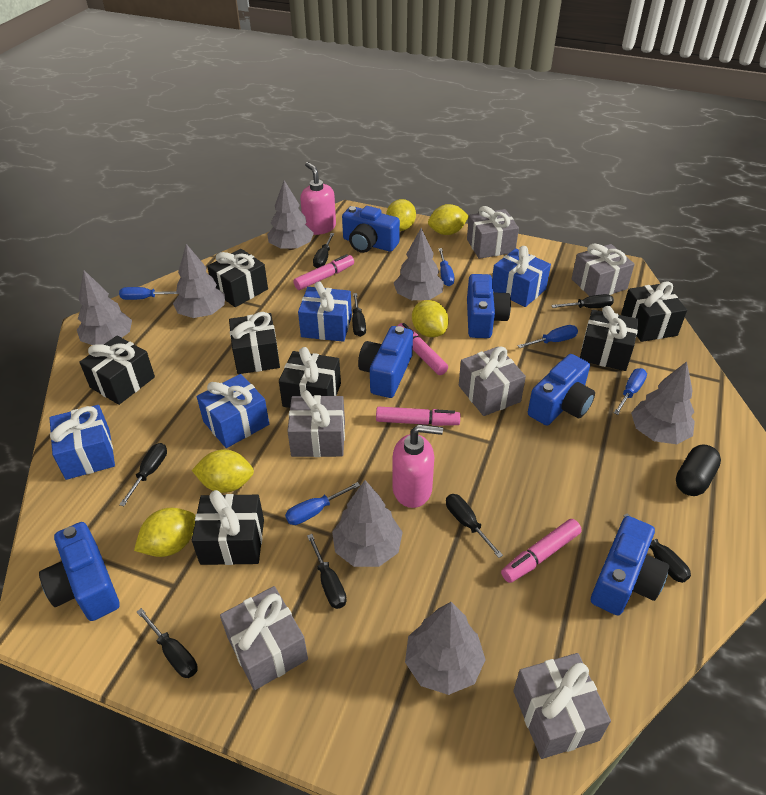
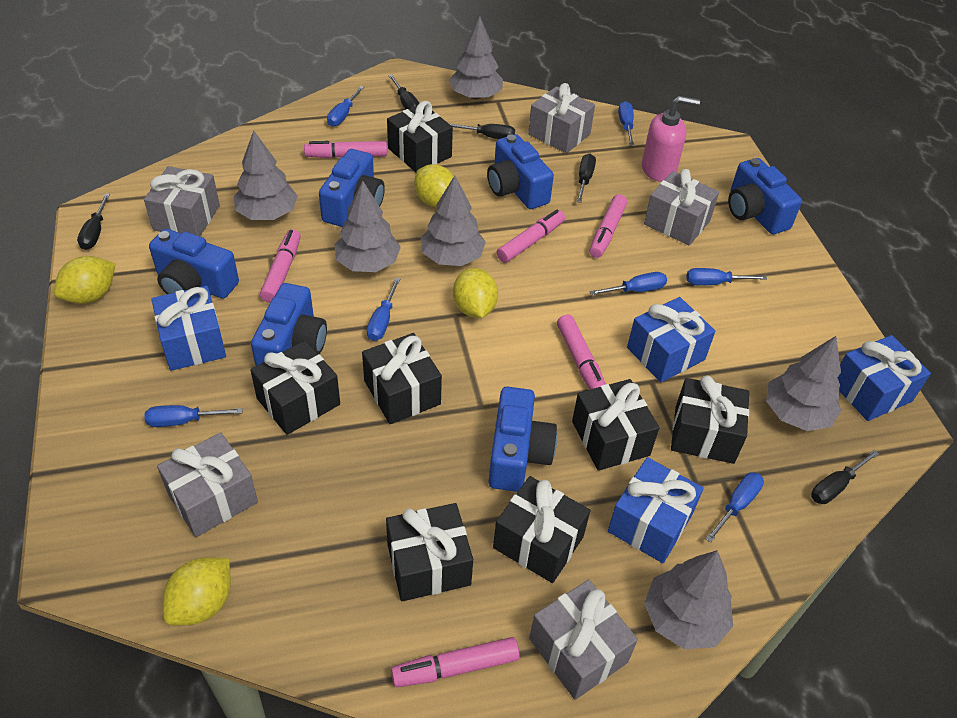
black capsule: [676,444,721,496] = 1 -> none = 0
black screwdriver: [119,443,167,506] [137,608,198,678] [307,534,347,609] [313,233,334,268] [352,293,366,337] [446,494,503,558] [551,294,614,308] [623,513,691,583] = 8 -> [77,193,110,250] [388,75,419,110] [449,123,515,139] [577,154,596,203] [811,450,879,504] = 5
blue screwdriver: [119,287,178,300] [285,482,360,525] [438,248,455,286] [518,325,578,348] [614,368,647,415] = 5 -> [144,405,243,427] [327,86,364,127] [367,278,400,341] [589,272,667,295] [618,101,634,146] [686,268,767,285] [705,472,764,543] = 7
grey gift: [220,586,308,690] [287,390,345,457] [459,346,526,416] [467,206,519,259] [513,653,611,759] [572,244,635,296] = 6 -> [144,166,220,236] [157,432,258,537] [528,83,595,153] [529,579,638,700] [644,169,719,246] = 5
grey tree: [77,270,132,345] [173,244,225,318] [267,180,314,250] [332,480,403,567] [394,228,444,300] [405,602,486,695] [631,362,695,444] = 7 -> [234,131,298,220] [334,181,401,272] [421,176,486,266] [449,16,503,100] [644,550,733,649] [766,336,842,431] = 6
pink marker: [293,254,354,290] [376,407,460,426] [398,323,448,375] [501,519,582,583] = 4 -> [260,229,301,303] [304,141,387,158] [391,637,520,687] [497,209,565,263] [557,314,606,389] [590,194,627,258] = 6
pink soap dispenser: [300,162,336,235] [392,425,443,508] = 2 -> [642,96,700,182] = 1
yellow lemon: [134,508,196,557] [192,449,254,493] [386,199,416,231] [412,300,449,337] [428,204,469,235] = 5 -> [54,256,115,304] [163,557,231,626] [414,164,454,207] [453,268,498,318] = 4

